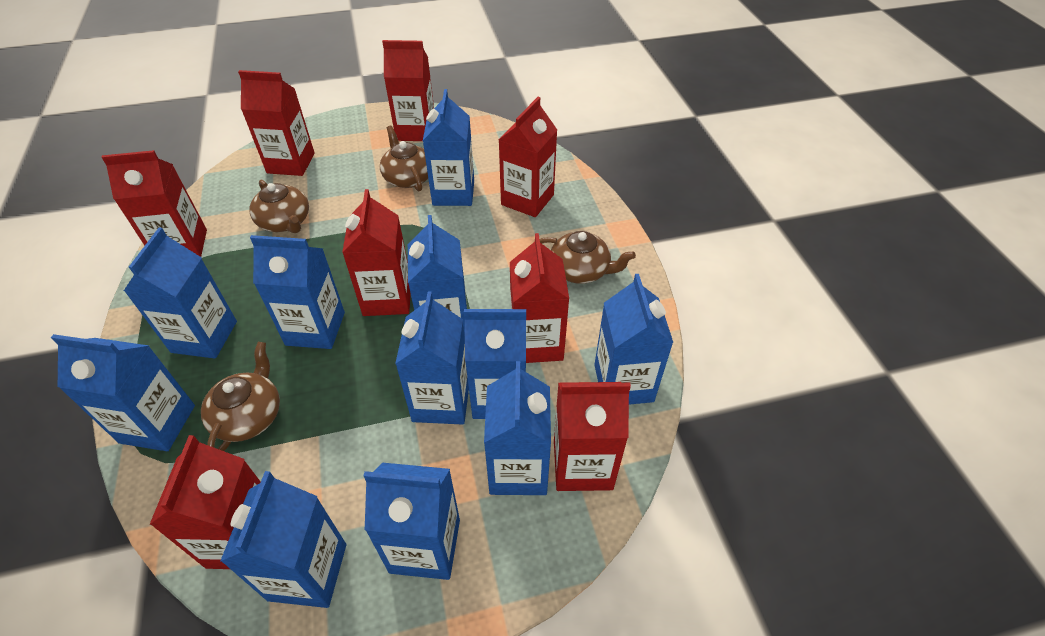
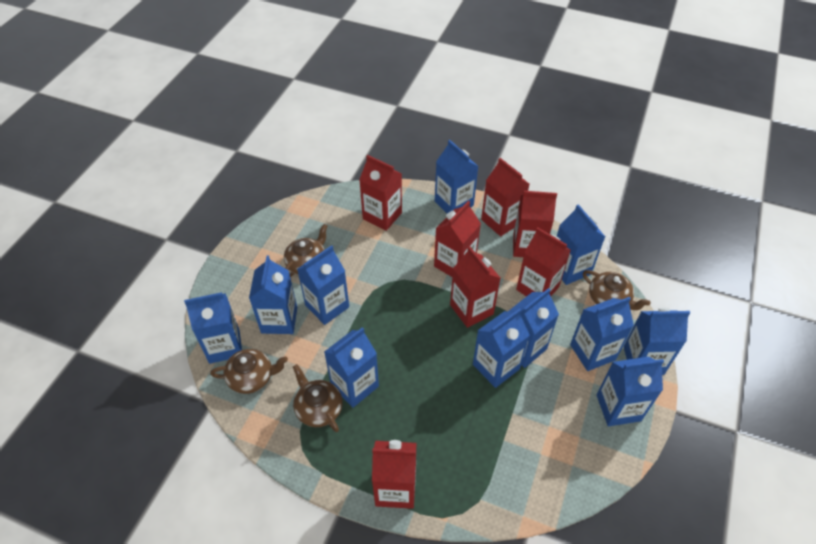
red carton: [101,150,207,257] [149,435,261,569] [238,70,315,176] [342,189,411,316] [382,40,434,141] [499,97,557,217] [510,233,569,363] [554,382,631,491] = 8 -> [359,155,402,231] [372,440,416,509] [434,201,481,277] [450,246,500,328] [481,158,529,236] [513,191,557,257] [516,228,571,297] = 7

